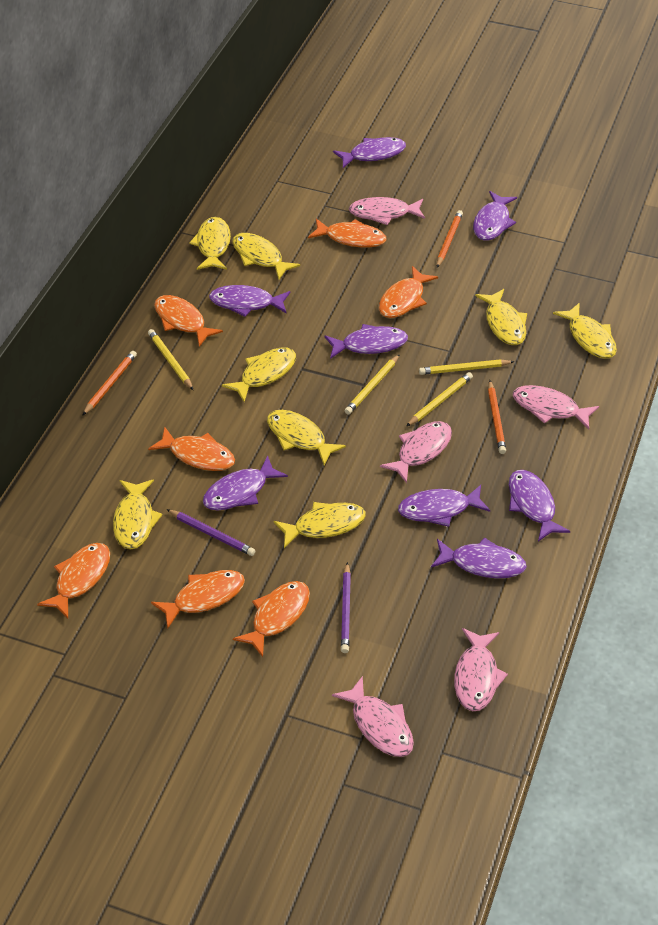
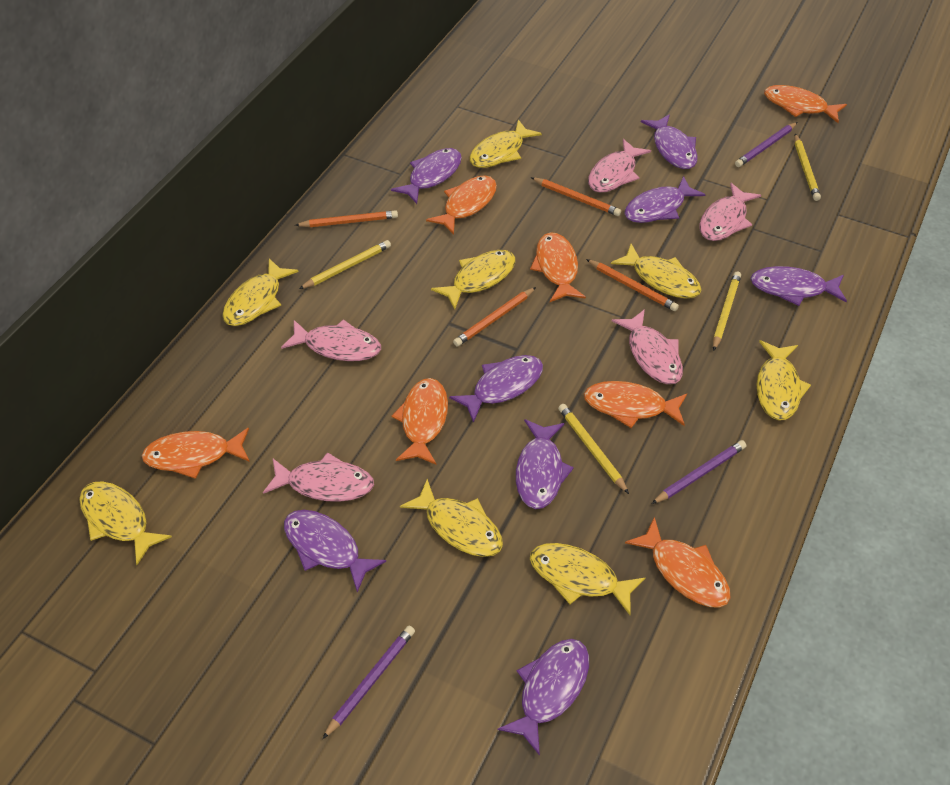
orange pencil: [83,351,137,415] [437,210,463,268] [488,380,506,454] = 3 -> [295,210,398,227] [453,287,536,346] [531,177,621,216] [586,259,679,311] = 4
purple pencil: [166,509,255,556] [341,562,351,653] = 2 -> [322,625,415,739] [652,440,746,504] [735,122,798,167] = 3

